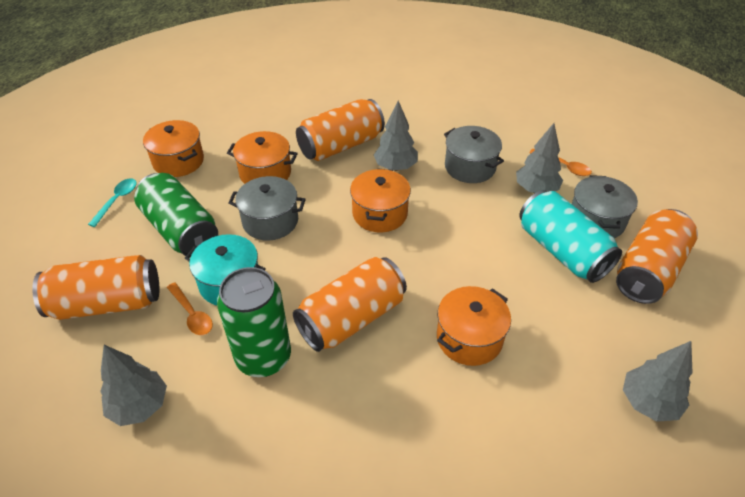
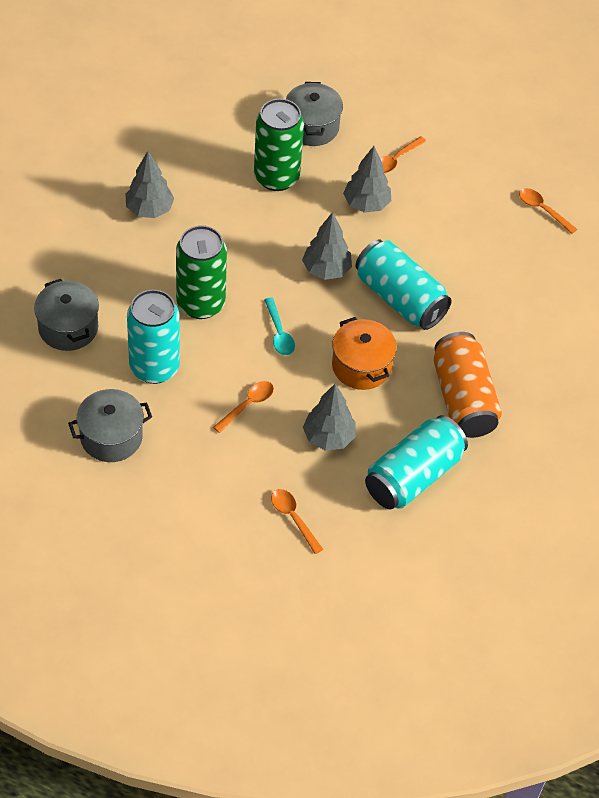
orange can: [32,255,159,320] [293,257,407,352] [296,99,385,161] [616,209,698,304] = 4 -> [433,332,502,438] = 1
orange pot: [143,120,204,177] [227,131,298,184] [350,168,411,233] [437,286,511,366] = 4 -> [332,317,397,390] = 1
orange spoon: [167,282,213,335] [529,149,592,176] = 2 -> [213,381,274,433] [271,489,323,554] [380,136,426,173] [519,188,577,234] = 4
turquoise can: [519,190,622,283] = 1 -> [127,290,180,384] [355,240,452,330] [365,415,468,509] = 3
turquoise pot: [185,234,266,305] = 1 -> none = 0

